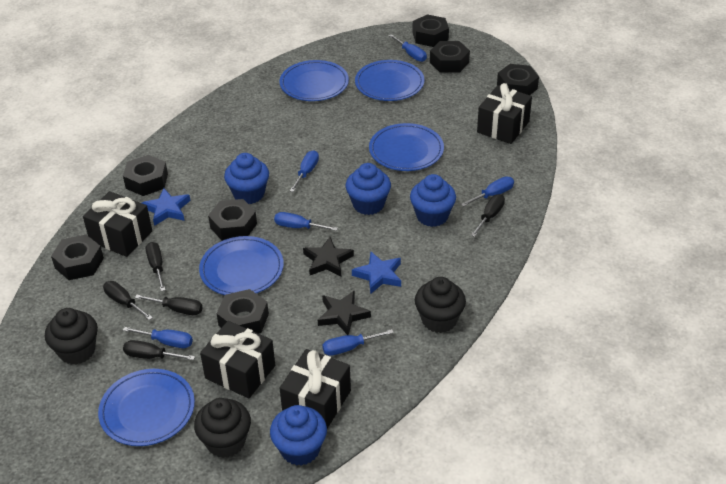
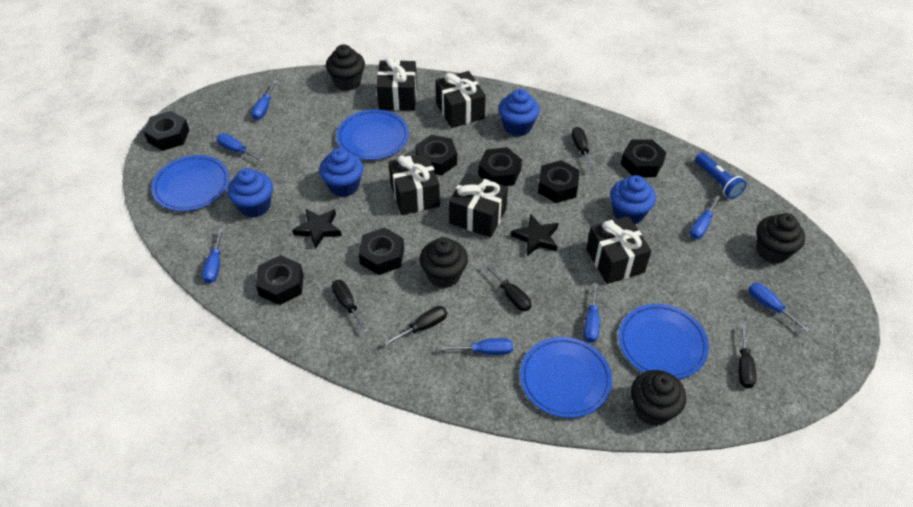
black cupcake: [45,308,98,365] [194,398,251,458] [415,277,466,333] = 3 -> [326,44,365,91] [420,237,468,288] [631,370,686,426] [756,213,805,264] = 4
black gift: [83,191,152,257] [200,321,275,398] [280,349,351,429] [477,83,532,144] = 4 -> [376,57,417,111] [389,153,440,215] [435,71,486,128] [449,174,508,238] [586,216,652,284] = 5
blue flashlight: none = 0 -> [695,153,746,199] = 1
blue plate: [98,369,195,446] [199,236,284,295] [279,60,349,101] [355,60,425,101] [369,123,444,171] = 5 -> [152,155,229,211] [337,109,409,160] [520,337,612,418] [619,304,709,379] = 4
blue screwdriver: [123,327,193,348] [274,212,338,231] [290,150,319,192] [322,329,394,356] [389,34,427,62] [461,176,514,207] = 6 -> [202,229,224,284] [217,133,264,162] [251,81,278,120] [441,338,513,355] [584,283,600,343] [690,195,721,239] [749,283,810,332] = 7
blue star: [142,188,191,226] [352,252,401,294] = 2 -> none = 0

